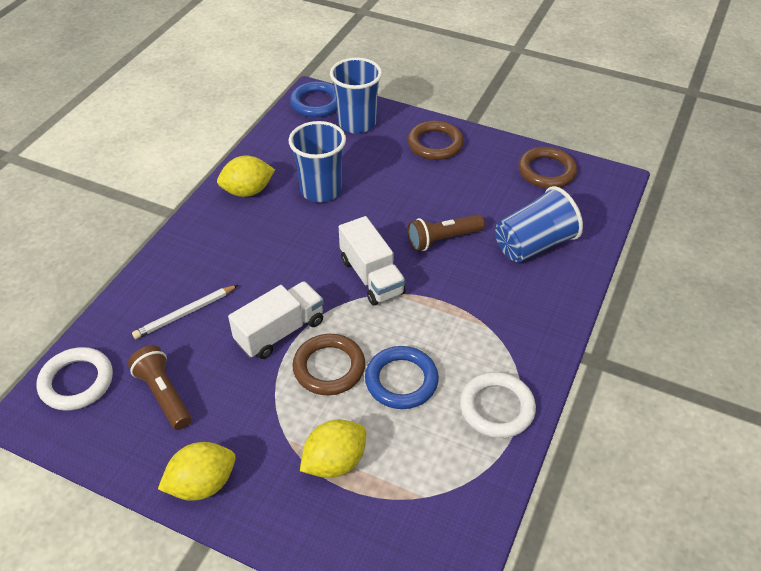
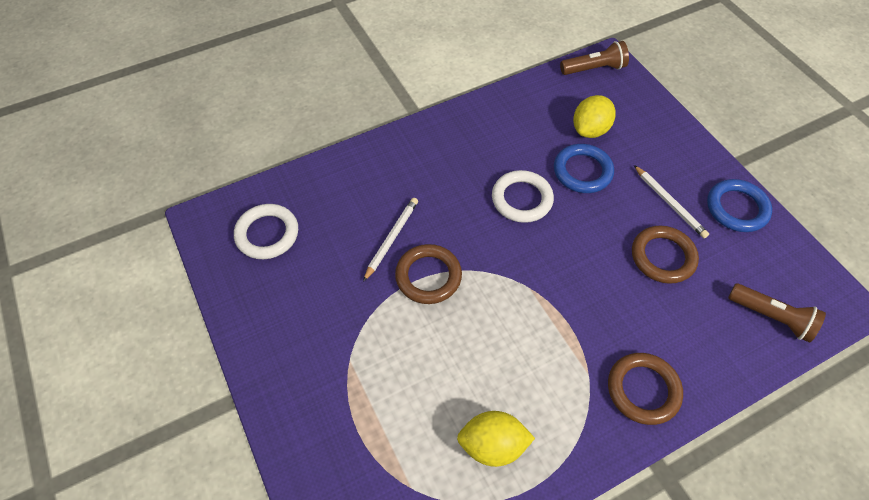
blue cup: [289,121,346,203] [330,57,382,134] [495,186,583,262] = 3 -> none = 0
white pencil: [132,285,238,339] = 1 -> [363,198,418,282] [634,165,709,238] = 2
white truck: [228,281,324,359] [339,216,405,306] = 2 -> none = 0
yellow lemon: [158,442,236,501] [217,156,275,197] [300,419,366,478] = 3 -> [457,411,535,467] [573,95,616,138] = 2

